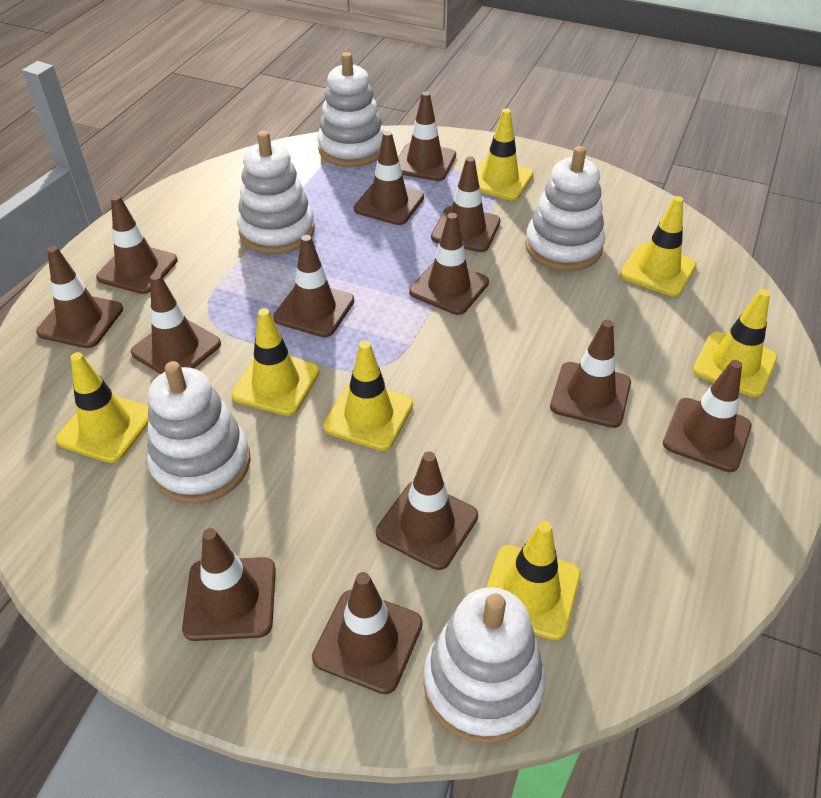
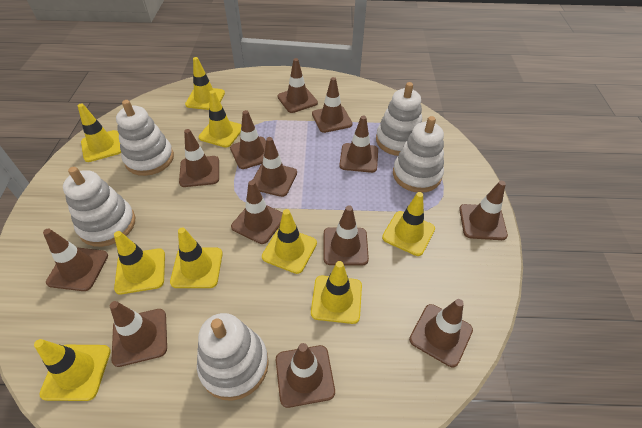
yellow traffic cone: [56,352,149,463] [231,308,319,416] [323,341,413,451] [477,108,534,201] [486,521,581,640] [620,196,697,297] [693,289,777,397] = 7 -> [34,339,111,401] [78,103,121,162] [114,231,165,295] [170,227,223,288] [185,57,225,110] [199,90,242,148] [262,209,317,274] [311,261,362,324] [382,192,435,256] = 9

